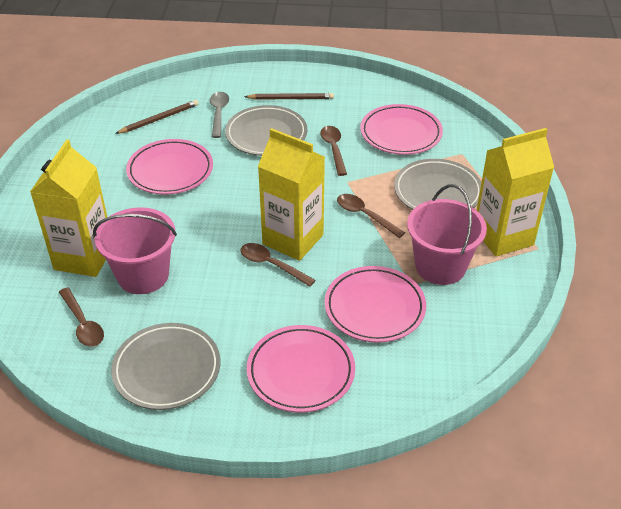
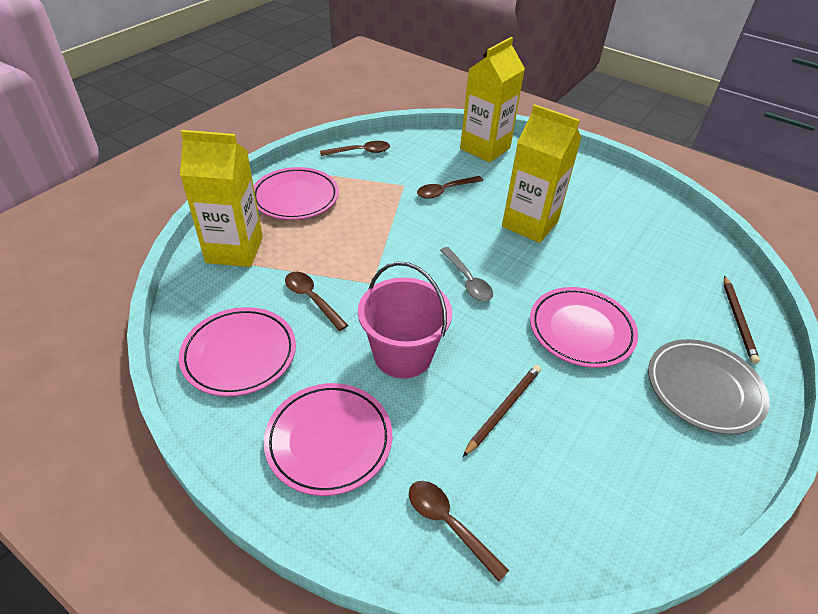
grey plate: [111,323,220,410] [225,105,307,156] [394,159,481,210] = 3 -> [648,339,770,435] = 1
pink bucket: [93,207,177,294] [407,184,487,285] = 2 -> [358,262,452,378] = 1

